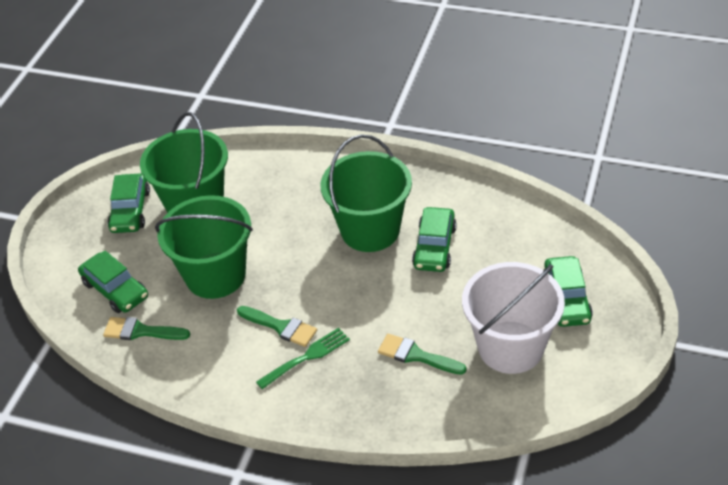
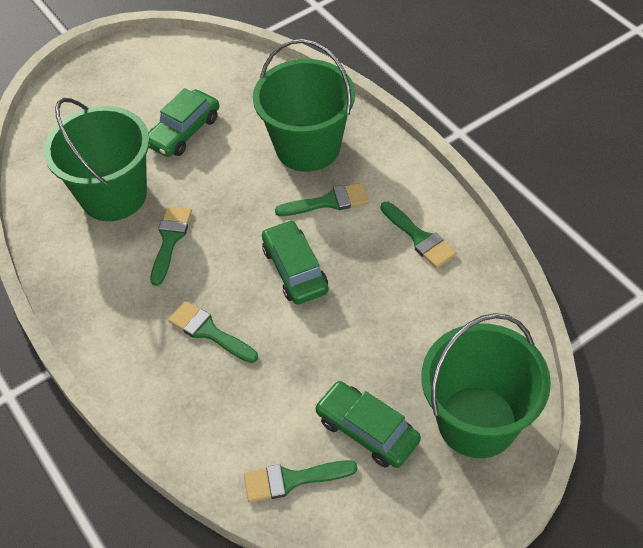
green brush: [103,317,190,340] [237,306,317,347] [378,334,466,375] = 3 -> [150,206,192,286] [168,301,258,363] [244,460,357,502] [275,182,369,216] [381,202,456,268] = 5
green car: [78,251,148,313] [108,173,150,233] [412,207,457,272] [544,256,593,327] = 4 -> [149,88,219,157] [262,220,328,304] [315,381,421,468] = 3
green fork: [256,328,350,389] = 1 -> none = 0
white bucket: [462,262,565,374] = 1 -> none = 0

